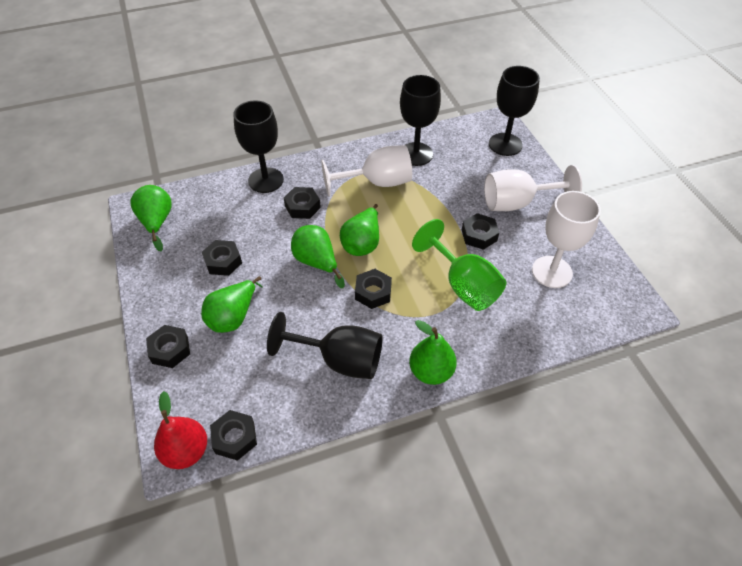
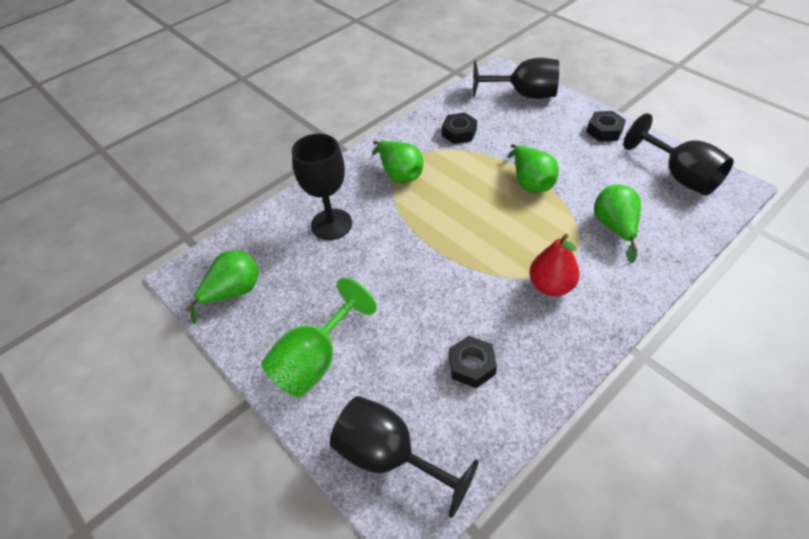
black nut: [146,325,190,368] [202,240,242,276] [210,410,257,461] [284,187,321,219] [355,269,392,309] [462,213,499,250] = 6 -> [442,112,477,144] [449,336,497,388] [587,111,626,142] = 3
green pear: [130,185,172,251] [201,276,263,333] [291,225,345,288] [340,204,379,256] [409,320,457,385] = 5 -> [185,251,258,324] [372,141,423,183] [508,144,559,193] [594,185,641,263] = 4
white goblet: [321,145,412,196] [484,165,582,211] [532,191,601,288] = 3 -> none = 0

